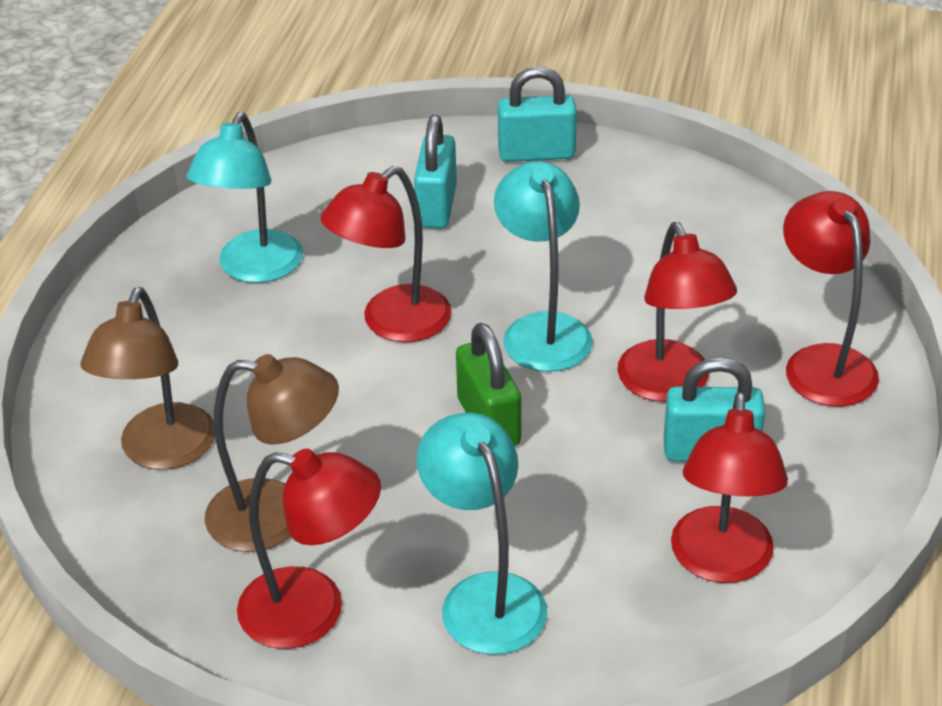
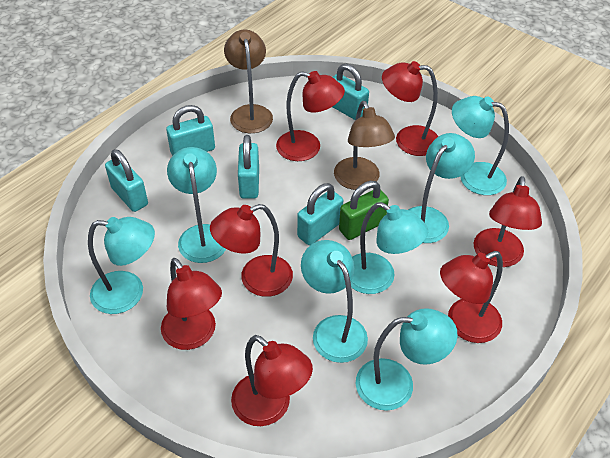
red lamp: [237,449,381,649] [320,166,452,342] [617,222,737,402] [671,392,788,583] [783,191,879,407] = 5 -> [161,258,222,350] [210,204,293,297] [231,335,313,426] [276,71,345,161] [382,61,438,156] [440,251,503,343] [474,176,542,267] = 7
turquoise lamp: [187,112,303,283] [417,413,547,655] [494,161,593,372] = 3 -> [88,217,155,314] [167,147,226,263] [301,240,368,363] [351,202,428,294] [356,308,458,411] [408,133,475,243] [452,96,509,195] = 7
turquoise padlock: [414,115,457,229] [498,66,577,162] [663,357,765,462] = 3 -> [105,149,148,212] [166,105,215,156] [238,135,259,199] [297,183,343,245] [332,64,369,120] = 5

